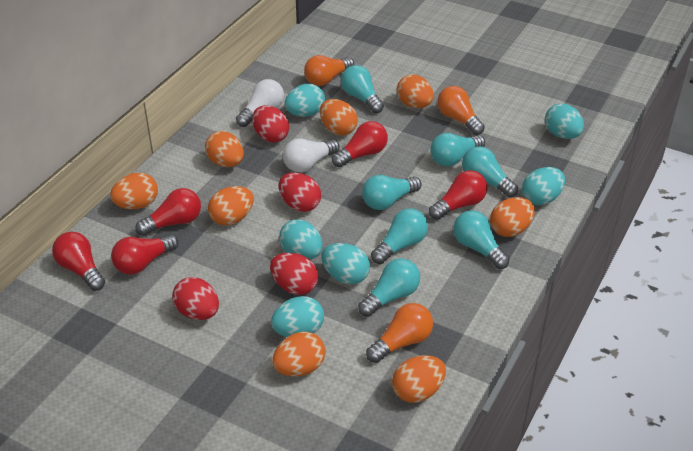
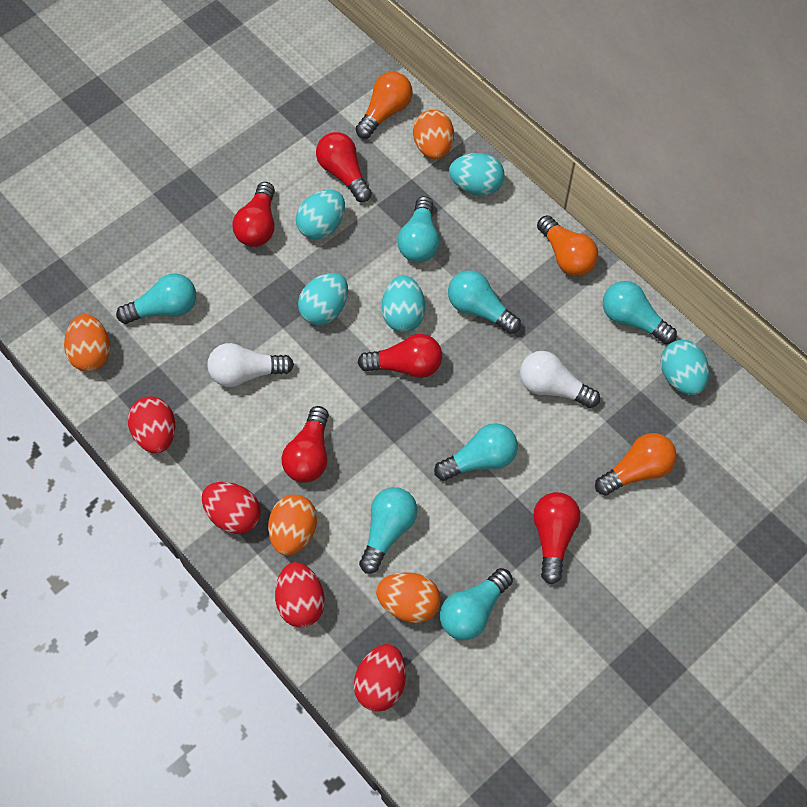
orange egg: [110,173,158,209] [205,131,244,167] [208,186,254,225] [272,332,326,376] [320,99,358,136] [392,355,446,403] [397,74,434,108] [490,197,535,237] = 8 -> [64,314,110,372] [268,494,317,556] [376,572,441,623] [413,110,454,159] = 4
turquoise egg: [271,296,324,337] [279,219,323,259] [285,84,325,117] [321,243,370,284] [522,167,565,205] [545,103,584,139] = 6 -> [296,190,345,240] [298,273,348,325] [382,275,425,332] [449,153,505,196] [660,340,709,395] = 5

